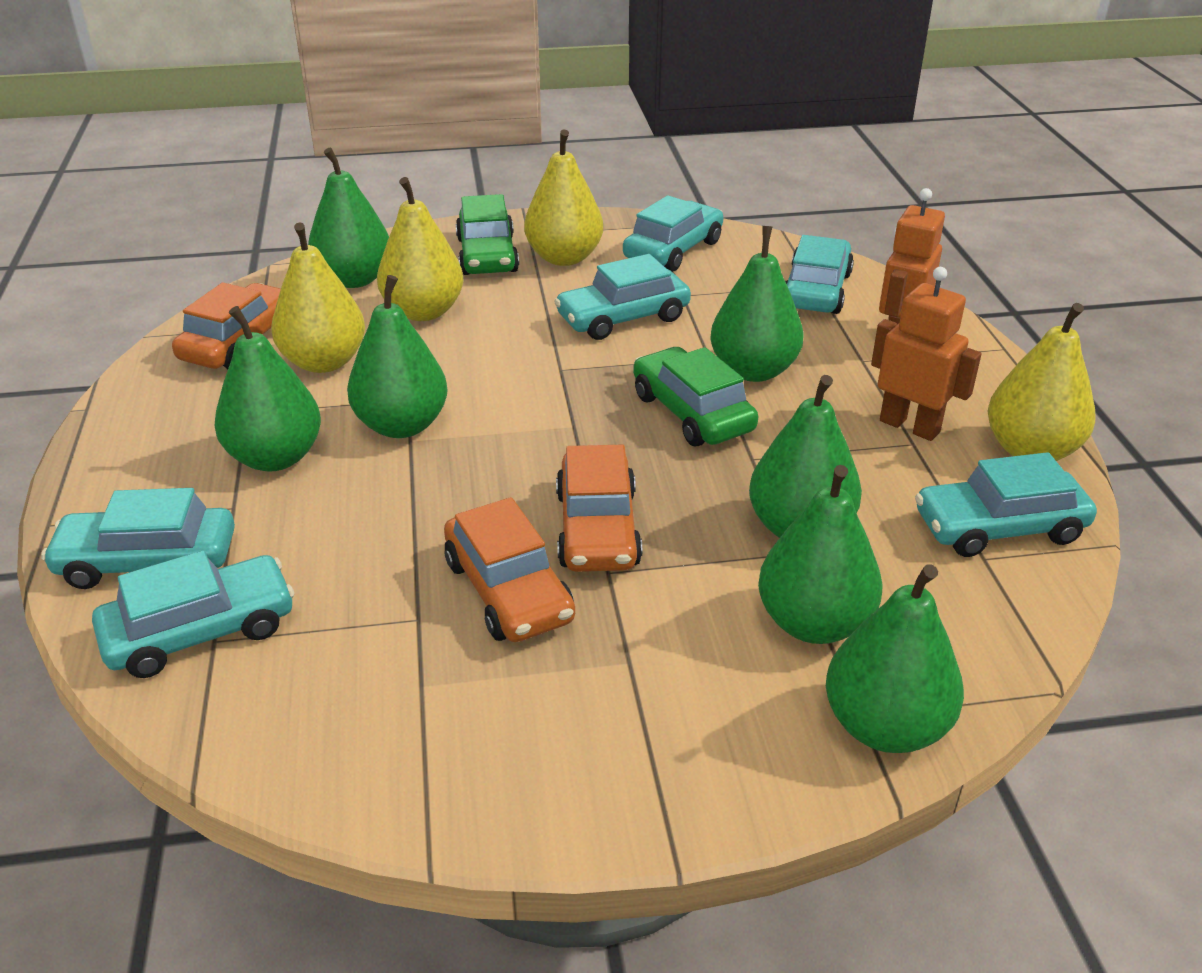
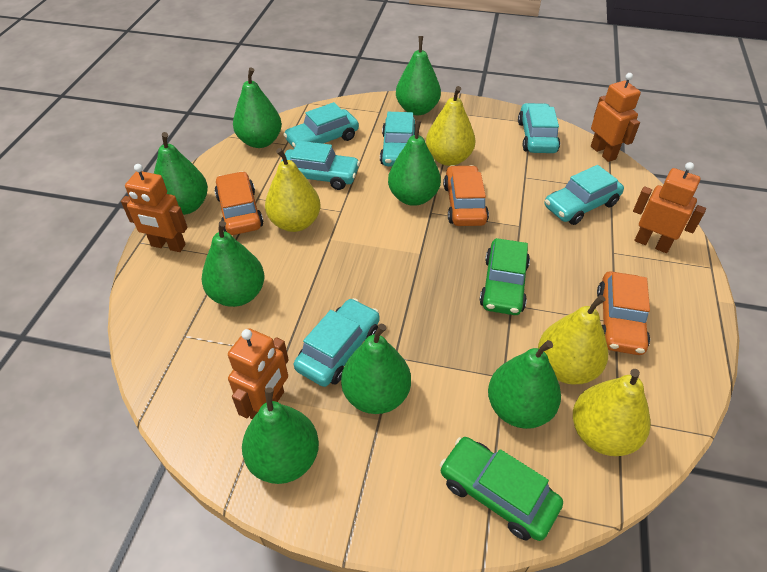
green pear: [215,306,321,472] [308,148,389,288] [347,275,448,438] [710,226,804,382] [749,375,862,538] [758,465,882,644] [826,564,964,753] = 7 -> [154,132,208,215] [202,221,265,307] [233,68,282,148] [242,388,319,484] [341,324,411,414] [388,120,441,206] [396,36,441,115] [488,340,561,429] = 8
orange robot: [871,267,982,441] [879,188,945,324] = 2 -> [121,164,187,252] [228,328,289,419] [591,73,641,162] [633,162,706,253] = 4

